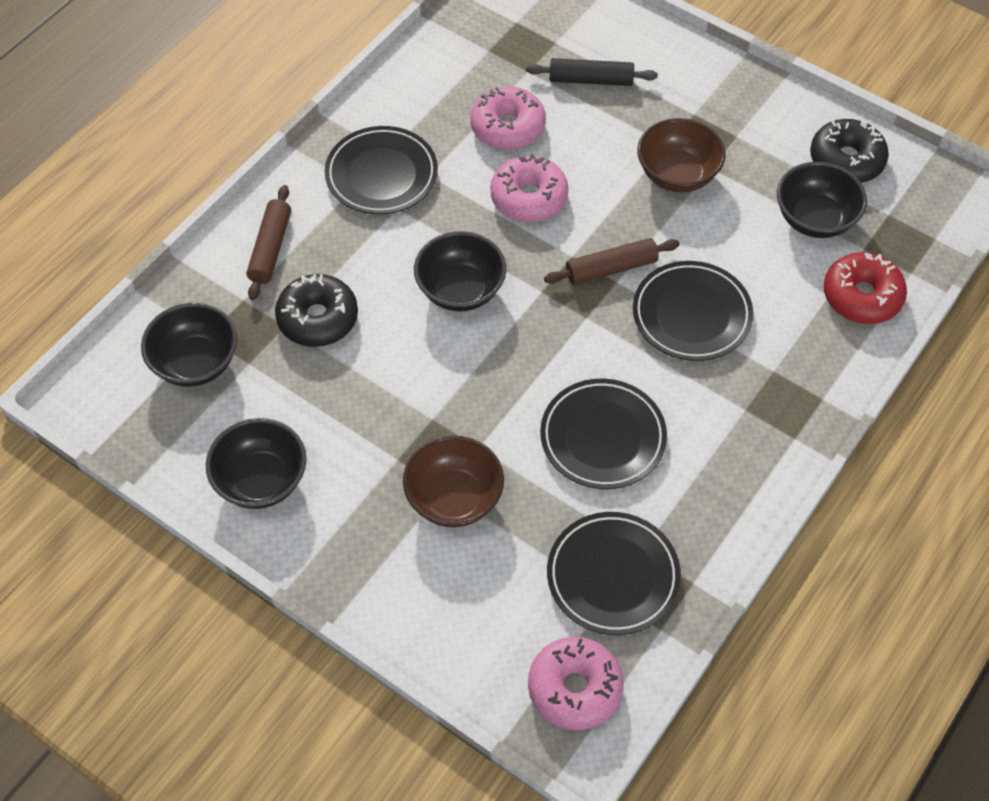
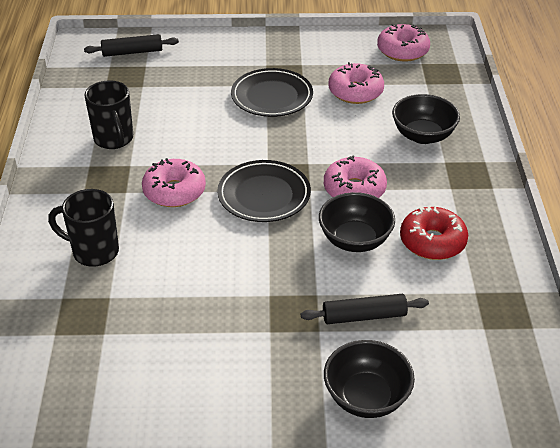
black bowl: [141,303,237,387] [206,418,307,509] [414,231,506,311] [777,162,867,238] = 4 -> [319,192,395,252] [324,340,415,418] [392,94,460,144] = 3
black donut: [275,274,358,347] [810,119,889,183] = 2 -> none = 0
black mug: none = 0 -> [48,189,119,267] [84,80,133,149] = 2
black plate: [325,126,438,214] [540,379,667,489] [547,512,681,635] [633,261,753,361] = 4 -> [217,160,311,222] [231,68,313,117] = 2
black rolling pin: [526,58,658,86] = 1 -> [84,34,179,57] [301,294,429,324] = 2
brown bowl: [403,436,504,527] [637,118,725,193] = 2 -> none = 0
brown rolling pin: [246,185,291,300] [544,238,680,285] = 2 -> none = 0
pink donut: [470,86,546,150] [490,154,568,222] [528,637,624,730] = 3 -> [142,158,206,207] [324,155,387,198] [328,62,384,104] [377,24,430,62] = 4

